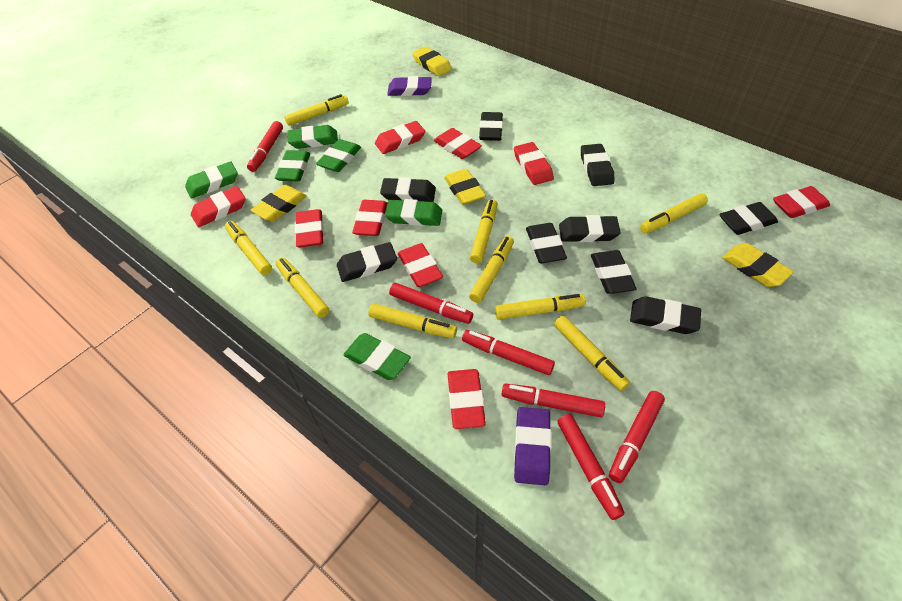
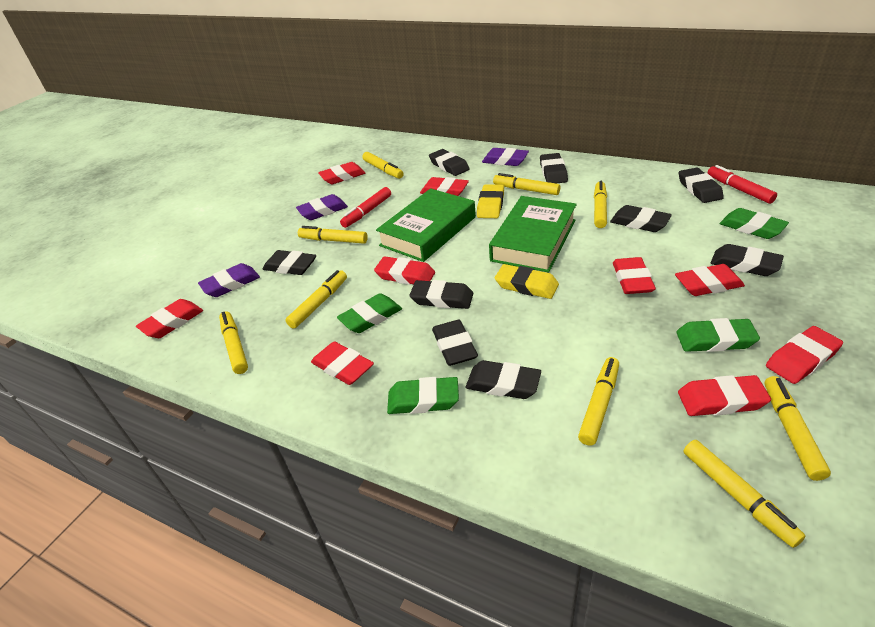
green book: none = 0 -> [376,188,476,262] [489,196,577,273] = 2
green eraser: [185,161,238,198] [275,150,310,181] [287,125,338,149] [316,139,361,172] [344,333,411,380] [385,199,442,226] = 6 -> [337,293,402,333] [387,377,459,414] [676,318,760,352] [720,208,789,239] = 4
purple eraser: [387,76,432,96] [514,407,551,485] = 2 -> [198,263,260,297] [296,194,348,220] [482,148,529,166] = 3
red marker: [247,121,283,172] [389,283,473,324] [462,330,555,375] [501,383,605,417] [558,414,625,520] [609,391,665,483] = 6 -> [340,187,391,228] [708,165,777,204] = 2
yellow eraser: [251,185,307,222] [412,46,452,76] [444,169,486,205] [722,243,794,287] = 4 -> [477,184,504,218] [495,264,559,299] = 2

